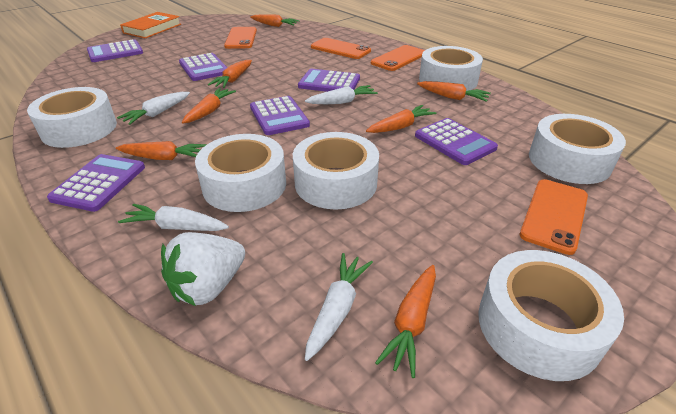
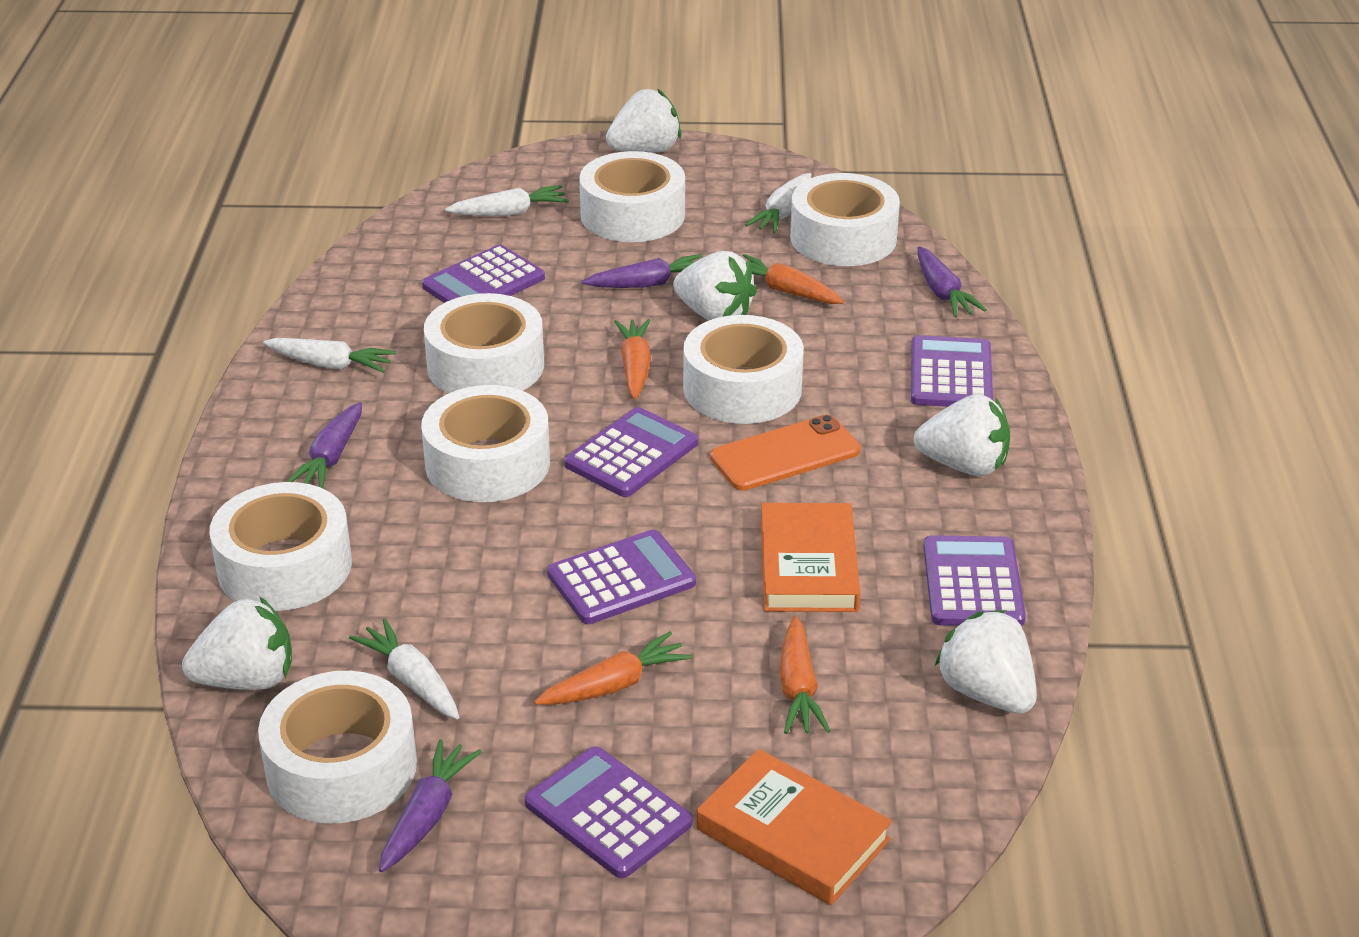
orange book: [120,12,181,38] = 1 -> [697,749,892,905] [761,503,860,612] = 2
orange carrot: [116,141,207,160] [182,88,236,123] [208,60,252,88] [250,14,299,27] [366,105,436,133] [375,265,436,378] [417,81,491,102] = 7 -> [534,631,692,705] [614,319,651,399] [743,254,844,304] [779,616,830,734] = 4
orange phone: [224,27,257,49] [311,38,371,59] [371,45,425,71] [520,179,588,255] = 4 -> [710,415,861,491] = 1
purple carrot: none = 0 -> [287,402,362,488] [379,739,482,872] [582,254,702,288] [917,246,987,317] = 4
white strawberry: [161,232,245,306] = 1 -> [182,596,292,690] [606,89,681,153] [673,251,757,321] [914,394,1010,476] [935,610,1037,714] = 5
white tape: [27,87,117,148] [195,134,286,212] [293,132,379,210] [419,46,483,91] [478,250,624,381] [529,114,626,184] = 6 -> [210,482,352,611] [258,671,417,823] [421,385,550,502] [424,293,544,394] [579,151,685,242] [683,315,804,424] [790,173,900,266] = 7

